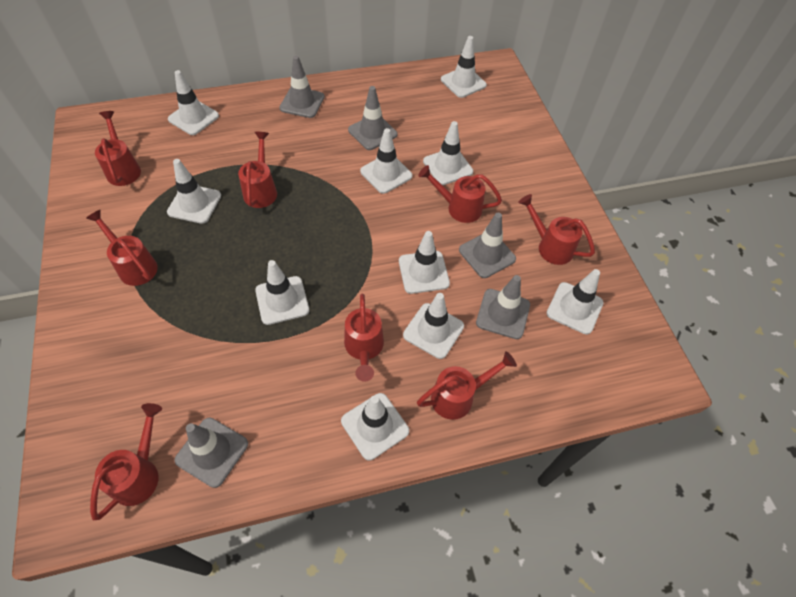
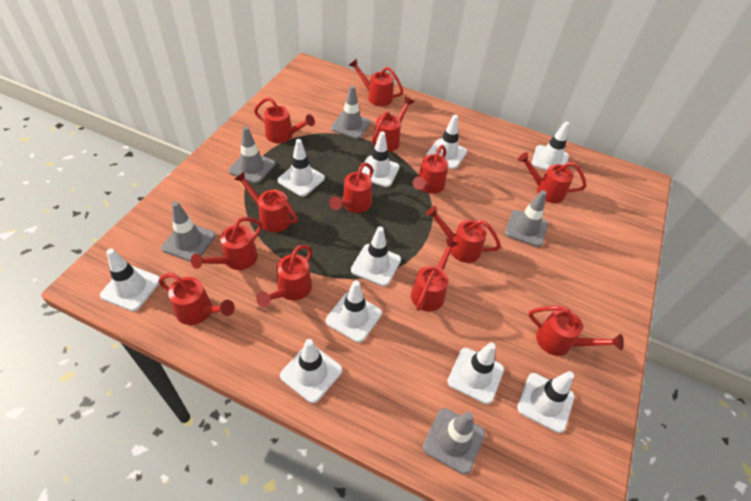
red watering can: [86,210,158,286] [90,403,162,520] [95,111,141,186] [238,132,277,208] [344,294,384,382] [417,351,517,420] [418,165,502,223] [518,194,595,265] = 8 -> [159,273,235,325] [191,217,262,270] [234,172,298,232] [254,97,315,143] [256,245,312,307] [329,162,373,213] [349,58,404,106] [372,97,414,152] [411,238,459,311] [412,145,448,194] [426,206,501,263] [518,152,586,203] [528,306,624,356] = 13

